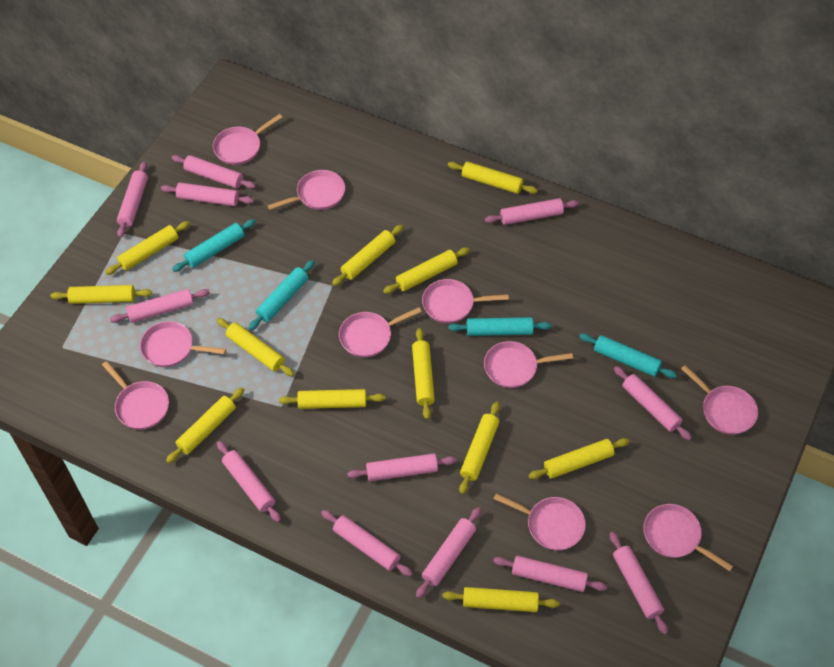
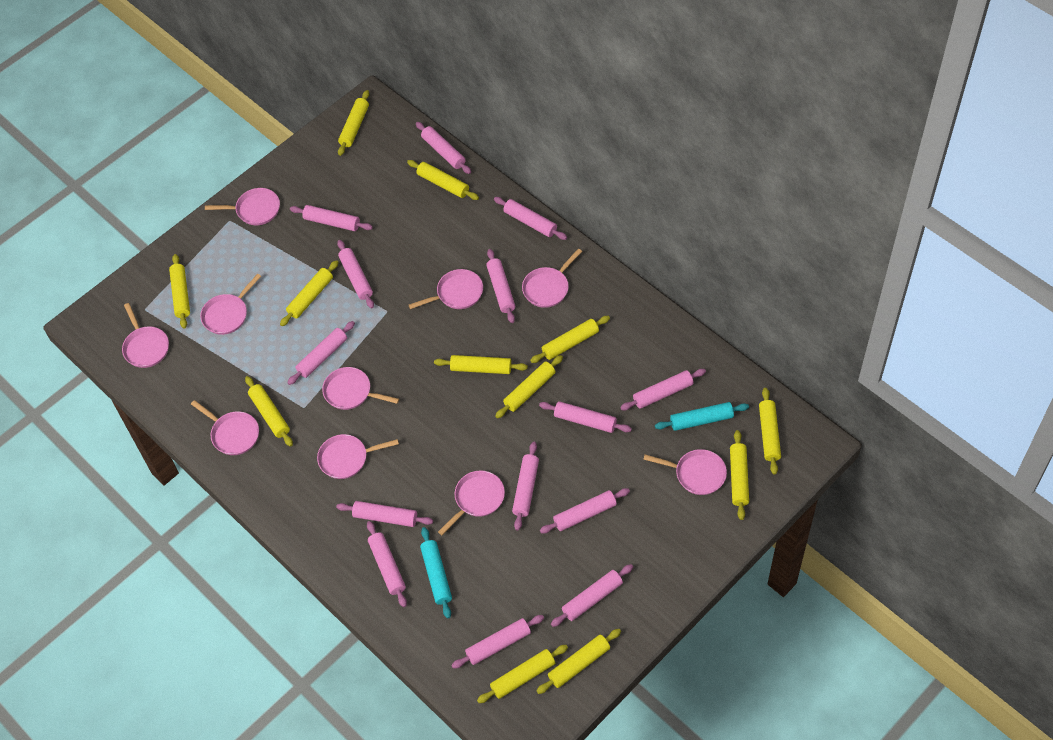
pink rolling pin: [110,289,210,323] [117,161,148,238] [161,182,254,206] [171,155,256,189] [217,441,281,522] [321,510,413,577] [347,453,457,481] [416,507,481,598] [485,198,579,225] [493,556,607,592] [610,532,668,635] [614,366,692,441] = 12 -> [287,321,355,385] [290,205,373,231] [336,501,433,527] [337,240,374,308] [367,521,407,607] [416,122,471,174] [451,615,544,669] [486,249,515,323] [494,197,567,240] [512,442,539,530] [539,401,632,433] [540,488,630,533] [551,564,633,627] [620,369,706,411] = 14
turquoise rolling pin: [172,219,256,272] [249,260,315,330] [449,317,552,336] [579,333,677,378] = 4 -> [420,527,452,619] [655,402,749,431] = 2

